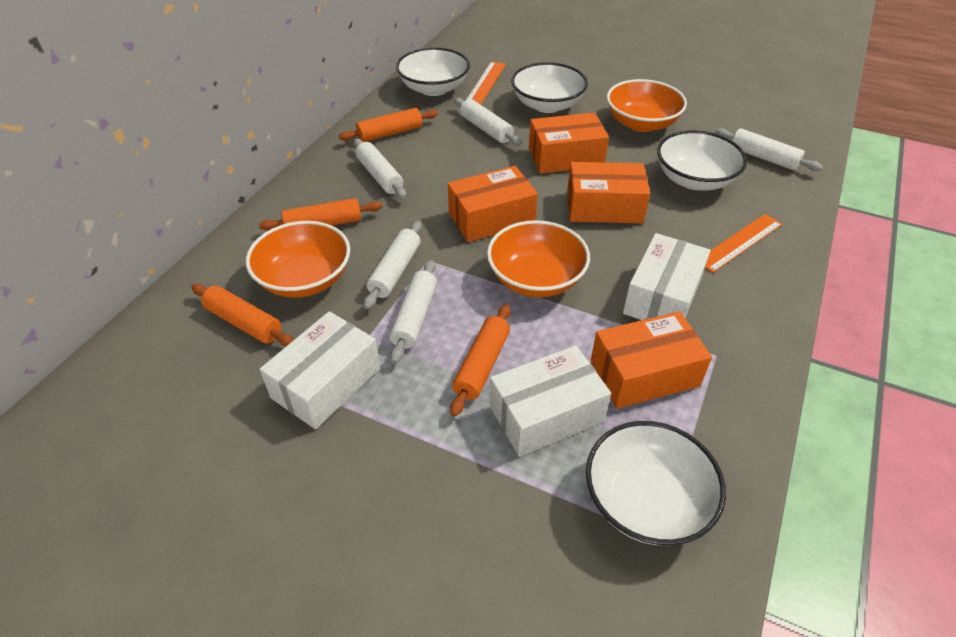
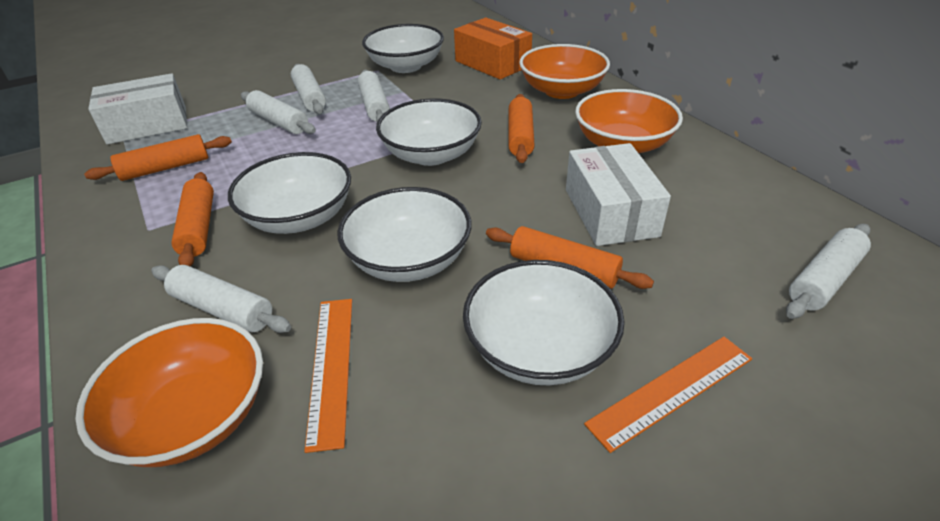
orange box: [448,166,538,242] [529,113,609,174] [567,162,650,223] [591,311,712,409] = 4 -> [454,17,532,79] = 1
white bowl: [396,47,470,96] [511,62,588,113] [586,421,726,545] [657,131,747,190] = 4 -> [228,152,351,234] [337,187,472,282] [362,24,444,73] [376,98,482,166] [463,260,625,385] = 5
white box: [260,311,380,429] [490,345,611,457] [623,233,711,320] = 3 -> [88,73,187,144] [566,143,671,246] = 2

